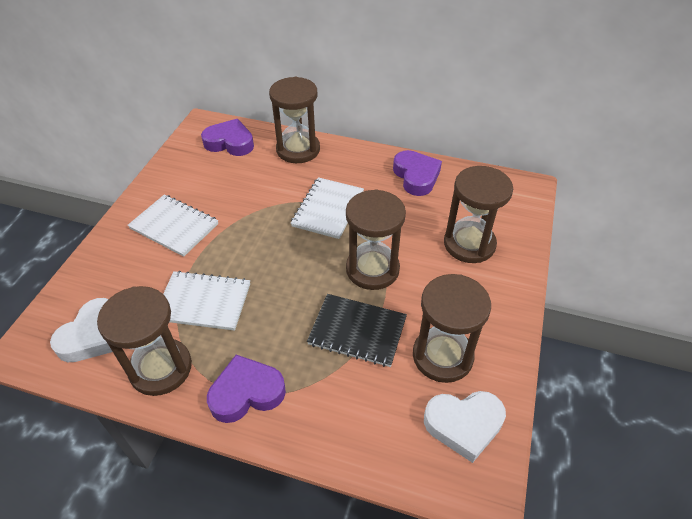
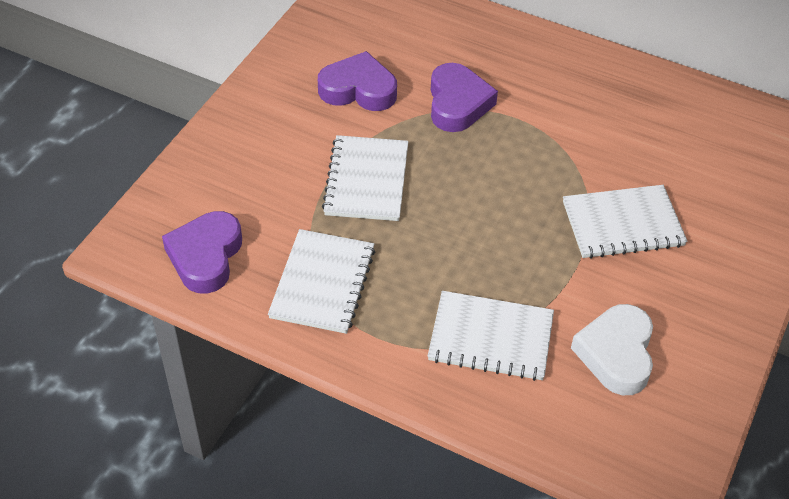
black notebook: [307,294,407,367] = 1 -> none = 0
brown hourglass: [97,286,192,396] [269,77,320,163] [346,189,406,290] [413,274,491,383] [444,166,513,263] = 5 -> none = 0
white heart: [50,298,112,362] [424,391,506,463] = 2 -> [571,304,653,395] = 1
white notebook: [128,194,218,257] [163,271,250,331] [291,177,364,239] = 3 -> [268,229,375,334] [322,135,408,221] [428,291,554,381] [563,185,687,259] = 4

